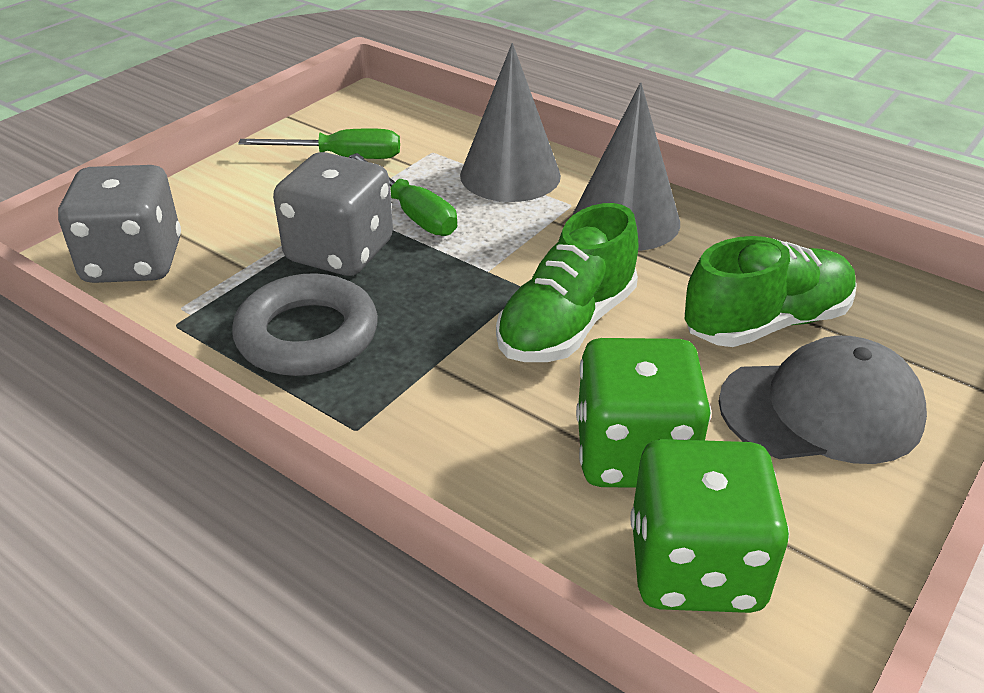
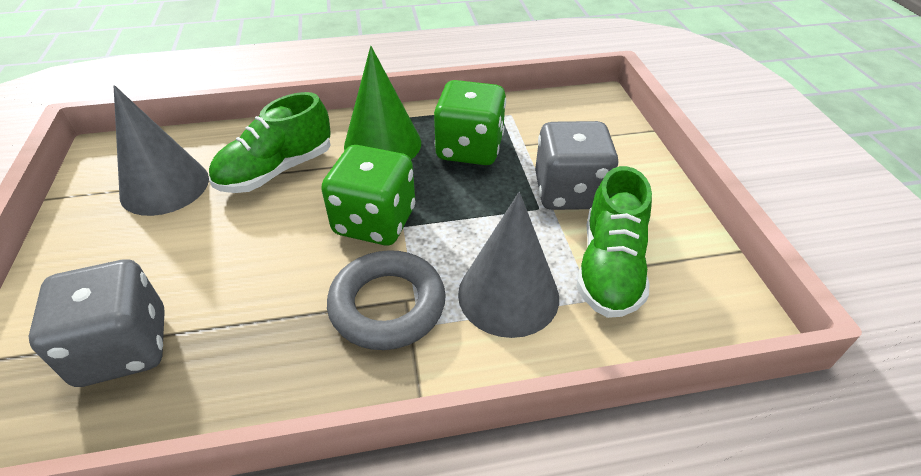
green cone: none = 0 -> [344,46,421,159] = 1
green screwdriver: [238,128,400,159] [349,153,457,236] = 2 -> none = 0
grey cap: [718,336,927,464] = 1 -> none = 0

